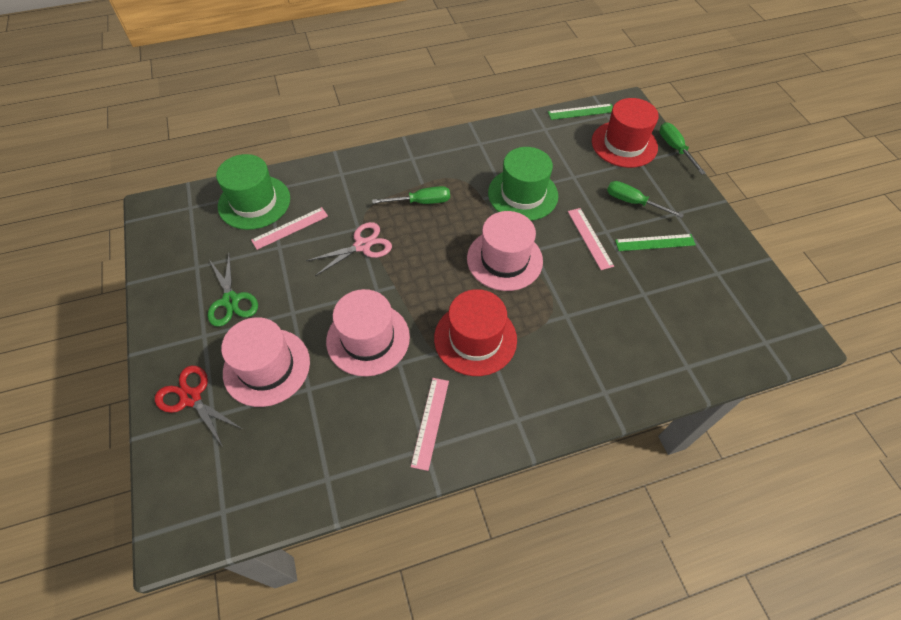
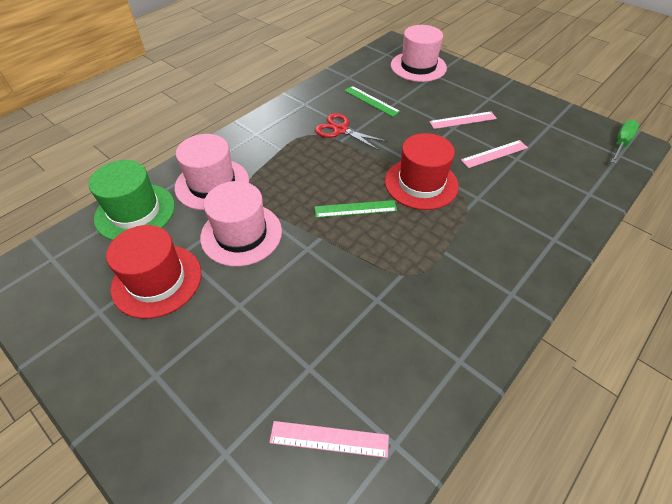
green hat: [216,154,290,230] [488,147,558,221] = 2 -> [89,160,175,240] = 1
green scissors: [208,254,258,327] = 1 -> none = 0
green screwdriver: [372,186,450,204] [607,181,684,218] [659,123,706,175] = 3 -> [611,120,639,163] = 1
pink scissors: [306,222,392,276] = 1 -> none = 0

